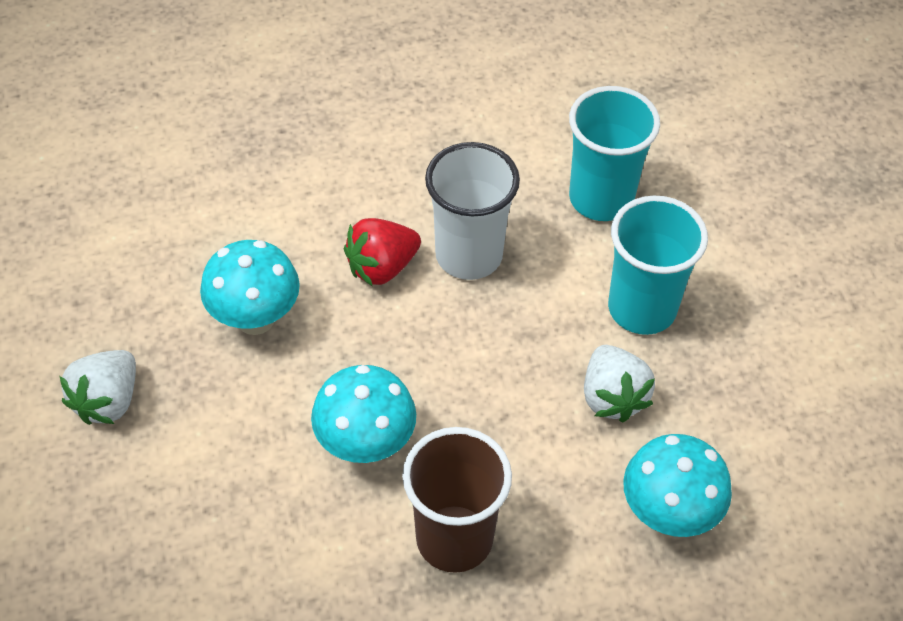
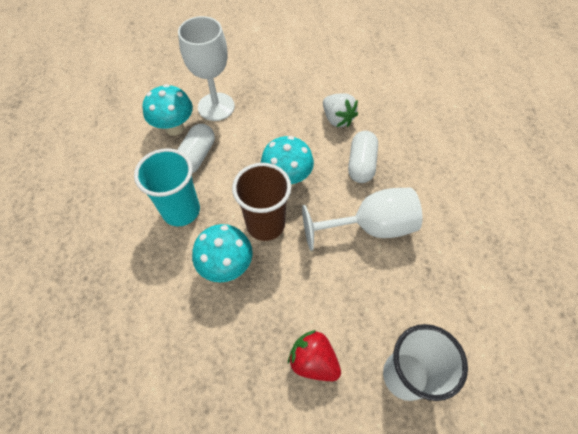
turquoise cup: [569,86,660,221] [608,195,708,335] = 2 -> [134,148,200,226] = 1
white capsule: none = 0 -> [177,124,215,173] [348,131,378,183] = 2
white goblet: none = 0 -> [178,16,235,121] [302,188,422,251] = 2
white strawberry: [60,350,136,425] [584,345,655,422] = 2 -> [323,93,358,127] = 1

